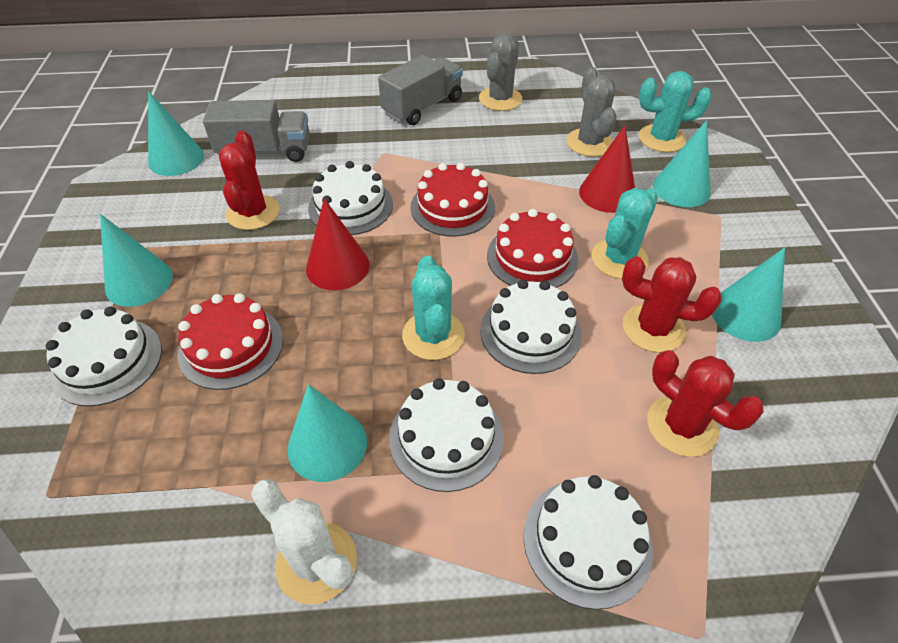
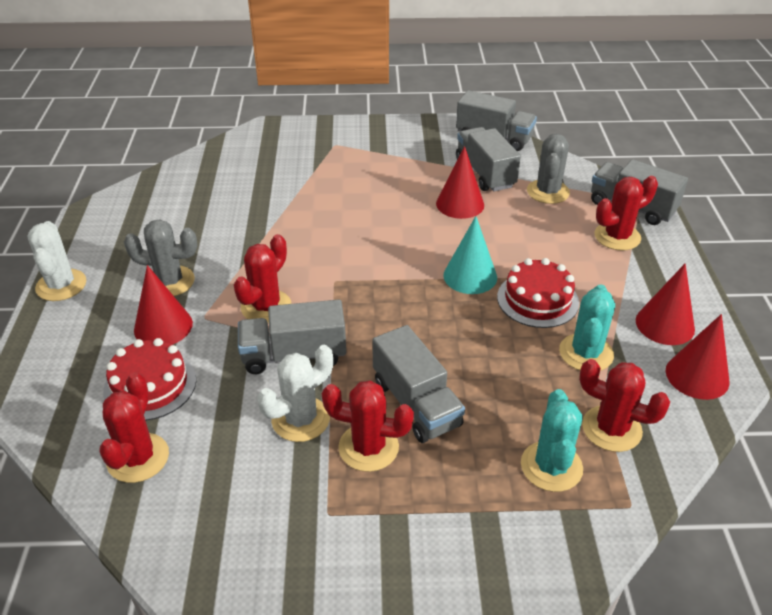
grey truck: [203,100,310,162] [378,55,463,125] = 2 -> [238,300,346,374] [372,325,465,443] [456,90,537,151] [456,127,521,192] [591,159,688,225] = 5
red cactus: [219,131,280,230] [622,257,722,353] [647,350,764,457] = 3 -> [99,372,169,483] [234,234,291,323] [322,380,414,472] [579,359,670,452] [595,176,658,251] = 5
red cake: [178,293,283,390] [410,163,495,237] [487,209,578,288] = 3 -> [103,338,196,421] [497,258,579,328] = 2
red cone: [306,198,370,290] [579,125,635,213] = 2 -> [134,265,193,345] [436,146,484,219] [636,263,695,345] [665,314,729,400] = 4
turquoise cactus: [402,256,465,360] [591,188,658,279] [639,71,712,152] = 3 -> [521,389,583,492] [559,284,615,371] = 2
turquoise cone: [100,214,173,307] [148,91,204,176] [287,384,367,482] [653,120,711,207] [712,247,785,342] = 5 -> [443,216,497,294] = 1
white cactus: [251,479,357,605] = 1 -> [27,221,86,301] [258,345,333,442] = 2
white cake: [46,307,162,407] [308,161,393,235] [389,378,504,492] [480,280,582,374] [523,475,653,610] = 5 -> none = 0

